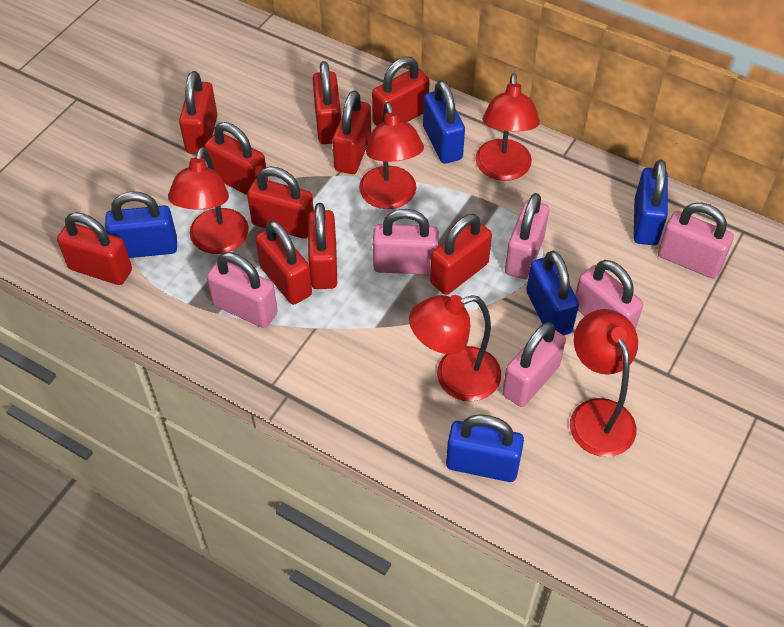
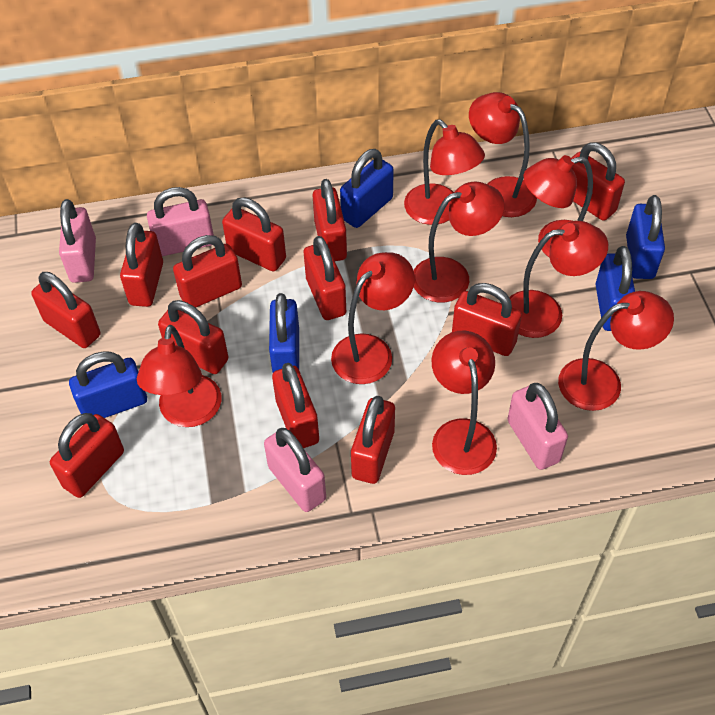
pink padlock: [207,252,278,328] [373,209,439,275] [502,322,566,407] [505,193,549,279] [575,260,643,330] [658,203,734,278] = 6 -> [59,199,96,283] [147,187,214,256] [264,428,326,512] [507,383,568,470] = 4
red lamp: [168,147,249,254] [359,102,424,209] [409,295,501,401] [476,74,540,181] [570,309,638,457] = 5 -> [137,325,221,427] [331,252,415,384] [404,120,485,225] [413,182,505,302] [432,331,497,475] [469,92,537,217] [509,221,608,338] [523,155,593,258] [558,291,674,411] = 9
red padlock: [57,212,132,285] [179,71,218,154] [204,122,268,195] [247,167,314,239] [255,220,312,305] [308,203,337,289] [313,61,341,144] [332,90,371,174] [372,56,430,126] [430,214,492,295] = 10 -> [31,272,100,348] [50,413,124,498] [120,223,163,307] [158,300,228,374] [173,235,242,308] [222,197,286,272] [272,363,319,448] [304,236,346,320] [313,179,347,261] [351,396,395,484] [452,283,522,356] [571,142,625,221] = 12

